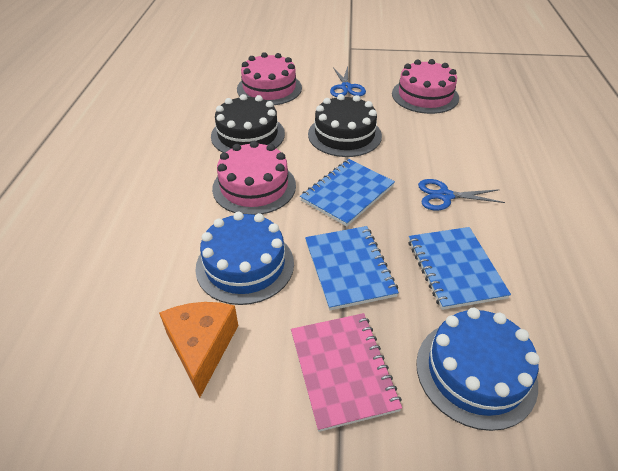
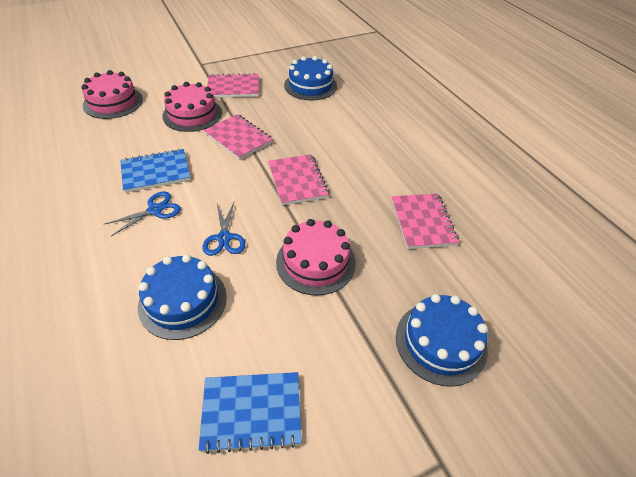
black cake: [211,94,285,153] [308,94,382,157] = 2 -> none = 0
blue cake: [195,212,294,305] [416,308,540,431] = 2 -> [138,254,227,340] [284,56,337,100] [396,294,488,387] = 3
blue notebook: [300,159,395,227] [305,226,399,310] [409,227,511,310] = 3 -> [120,149,191,193] [198,372,302,454] = 2
orange cheese: [159,302,238,398] = 1 -> none = 0
pink notebook: [291,313,402,432] = 1 -> [204,114,273,160] [207,73,259,98] [268,154,329,205] [391,193,459,249] = 4

